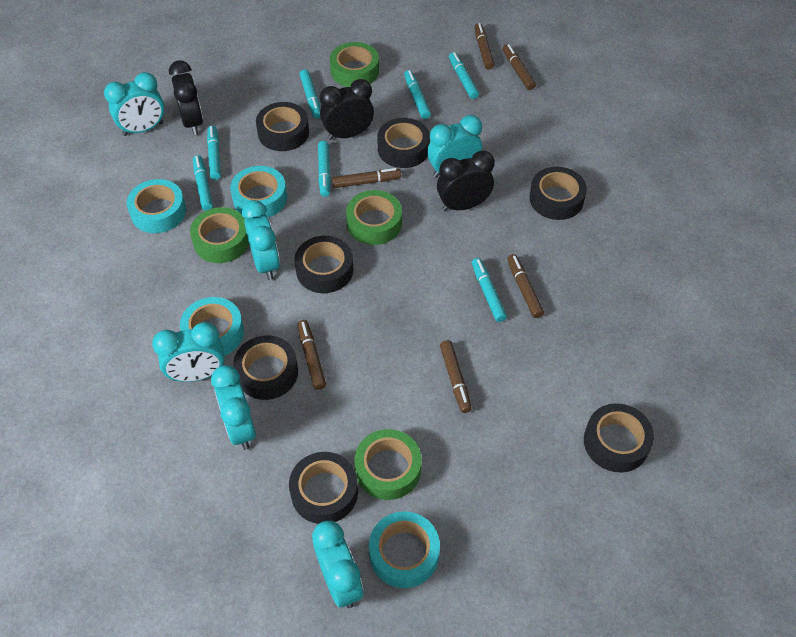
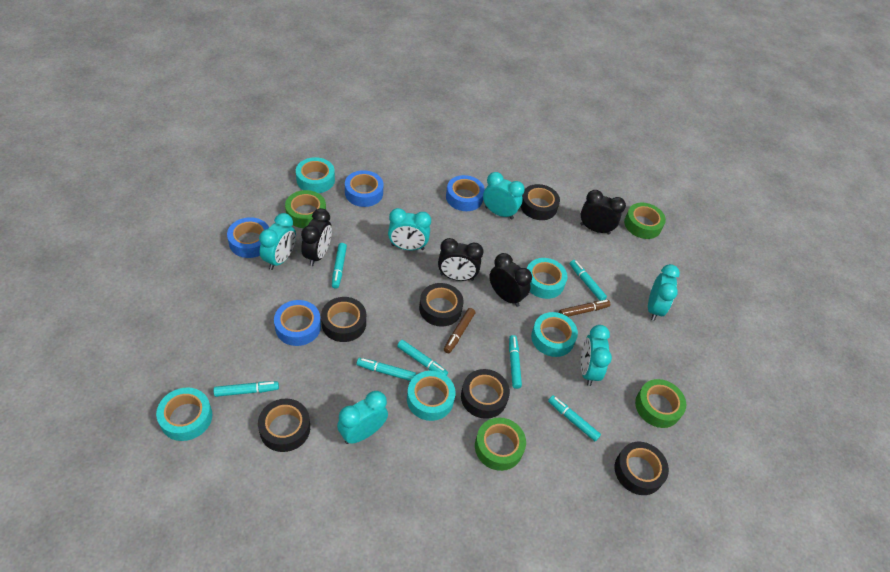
black clock: [169,60,203,135] [320,79,374,140] [437,150,495,211] = 3 -> [301,208,332,266] [438,238,483,281] [489,253,532,307] [580,190,626,235] = 4
black tape: [233,336,298,400] [256,102,309,151] [289,452,358,524] [295,236,354,293] [377,118,430,168] [529,167,587,220] [584,403,654,473] = 7 -> [258,399,310,452] [321,297,366,342] [419,283,464,327] [461,369,510,419] [521,184,560,220] [615,442,669,495] = 6
blue tape: none = 0 -> [227,217,269,258] [274,300,321,346] [345,170,383,207] [446,175,485,211] = 4
brown marker: [297,320,326,390] [332,168,401,188] [440,340,472,413] [474,23,494,70] [503,44,536,90] [507,254,544,318] = 6 -> [444,308,475,353] [559,300,610,317] = 2
turquoise tape: [127,179,186,233] [180,297,244,356] [230,166,287,217] [369,511,440,588] = 4 -> [156,388,212,441] [296,157,335,193] [407,371,455,421] [527,258,568,299] [531,312,578,357] = 5

